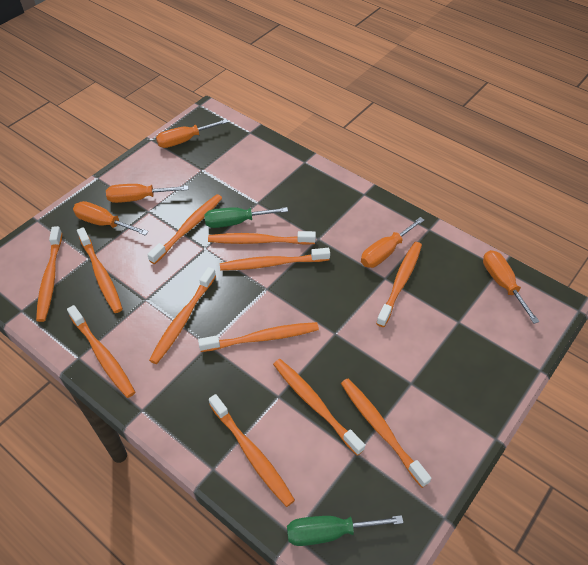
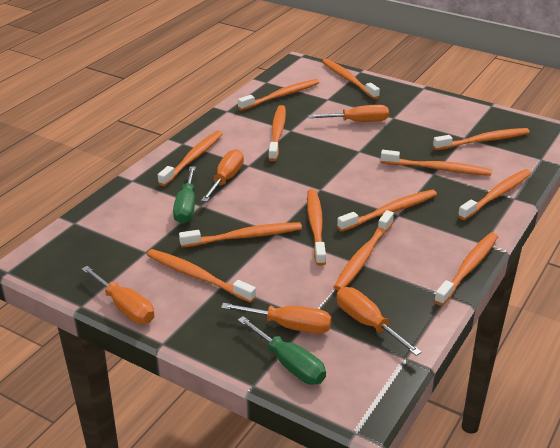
orange toothbrush: [36,226,62,322] [67,305,135,398] [77,227,123,313] [147,194,222,264] [149,267,216,364] [198,322,319,352] [208,231,316,245] [209,394,295,507] [220,248,330,271] [273,359,365,456] [341,379,432,488] [376,242,422,327] = 12 -> [147,249,256,303] [158,131,223,186] [179,222,302,248] [238,79,319,110] [268,105,286,161] [307,189,326,266] [322,59,380,99] [334,210,394,291] [337,190,437,232] [380,150,492,176] [433,128,530,150] [434,232,498,306] [458,169,532,220] = 13

